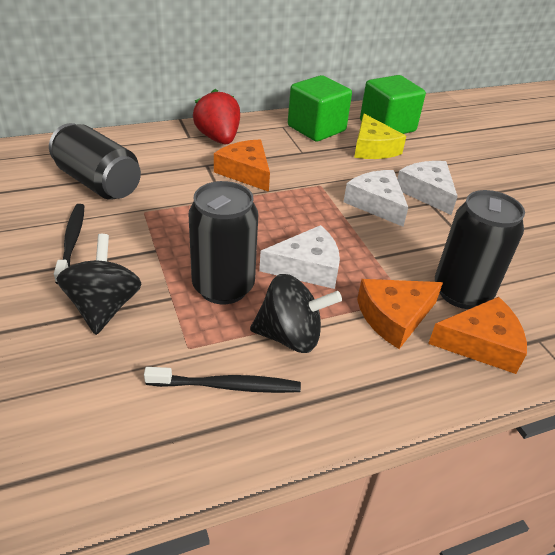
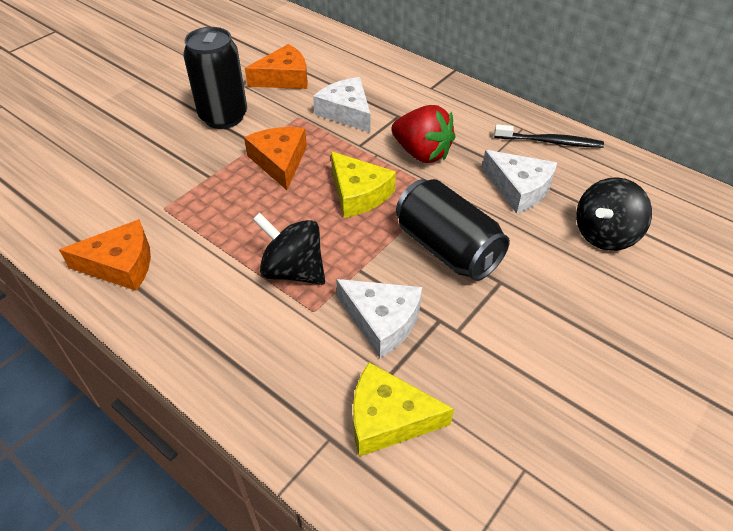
black can: [49,123,141,200] [189,181,258,304] [435,190,525,309] = 3 -> [183,27,247,129] [396,179,510,281] = 2
black toothbrush: [54,204,84,284] [144,367,301,393] = 2 -> [494,124,604,148] = 1
green cube: [288,75,352,142] [360,75,426,134] = 2 -> none = 0
yellow cheese: [354,114,406,159] = 1 -> [331,151,396,218] [353,362,454,457] = 2

